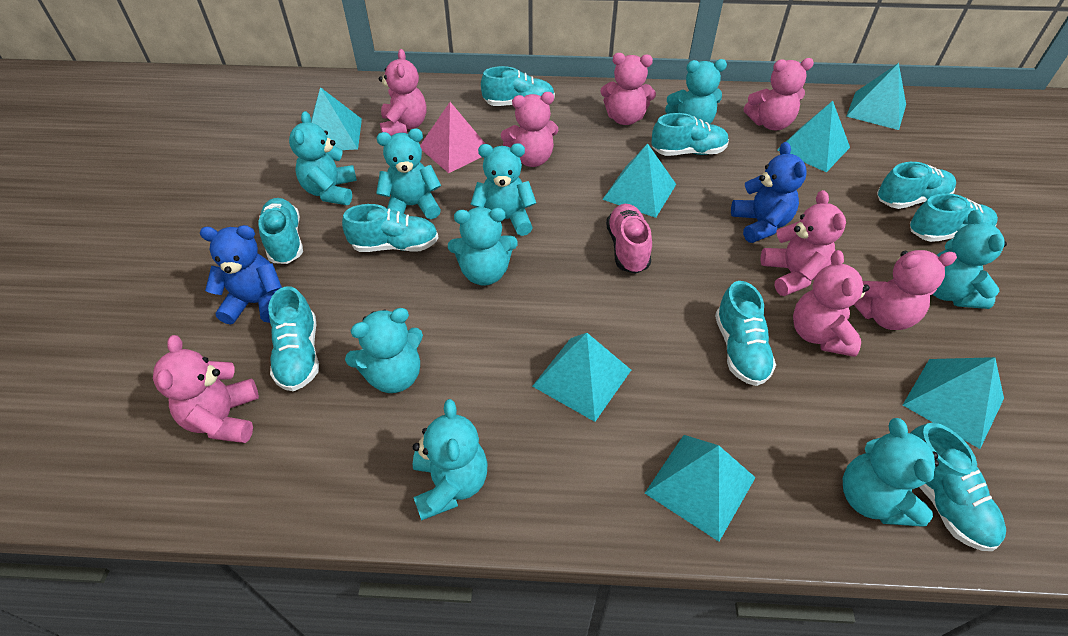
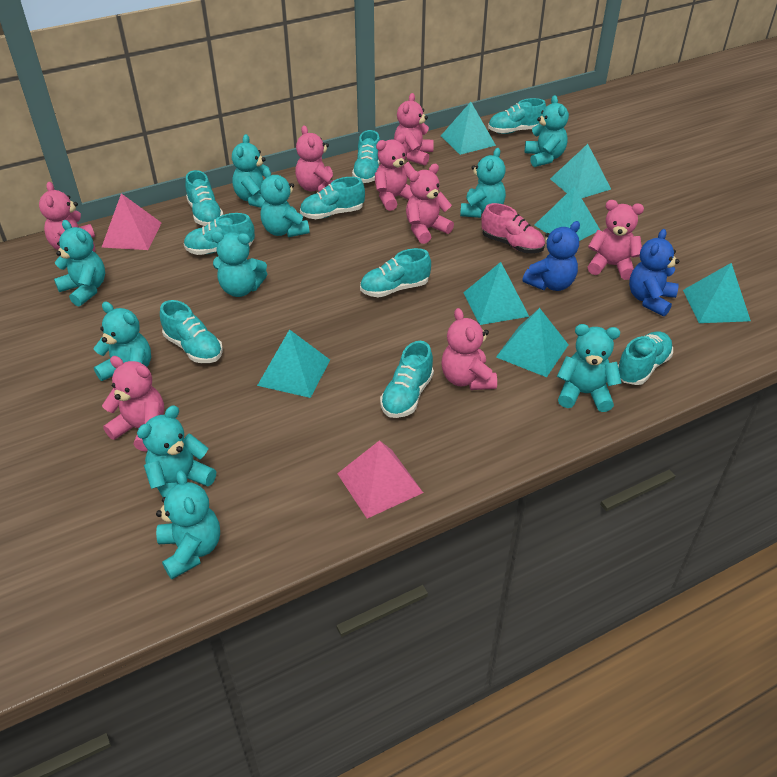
pink pyramid: [420,102,485,173] = 1 -> [101,193,161,250] [337,440,423,518] = 2
turquoise teddy bear: [289,111,357,205] [345,308,423,393] [376,129,441,219] [413,399,488,521] [448,207,518,286] [471,143,536,236] [665,59,727,124] [843,418,939,527] [933,210,1007,309] = 9 -> [54,220,105,307] [93,302,151,381] [137,405,216,497] [156,470,220,579] [211,232,267,297] [232,134,269,208] [261,168,310,237] [460,148,506,218] [525,95,569,167] [557,324,621,412] = 10

